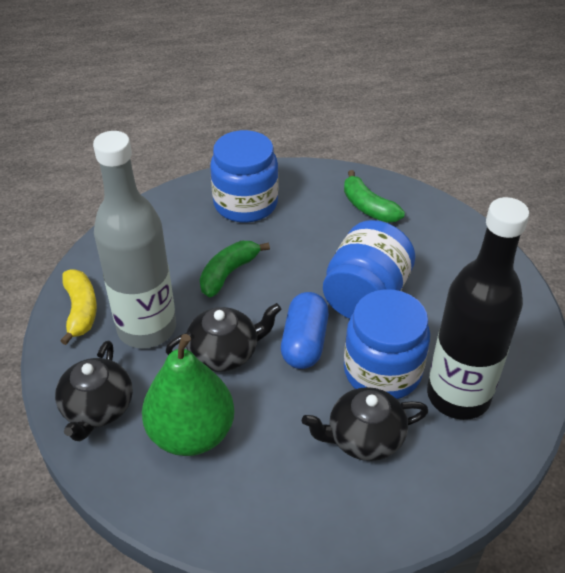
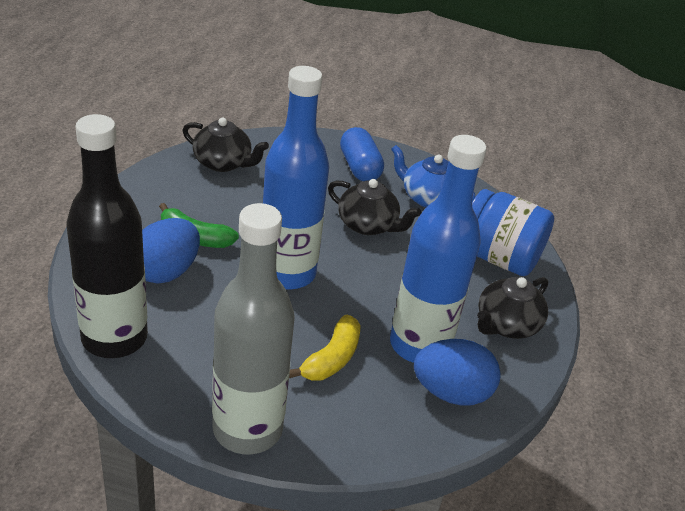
blue bottle: none = 0 -> [263,66,329,290] [390,135,486,363] = 2
blue egg: none = 0 -> [142,218,200,284] [414,339,501,406] = 2
blue jar: [210,130,278,223] [323,220,415,319] [344,289,430,399] = 3 -> [472,189,554,276] = 1
blue teapot: none = 0 -> [391,145,475,208] = 1
green banana: [200,241,270,297] [344,170,405,223] = 2 -> [159,203,239,248] = 1
green pear: [142,334,234,456] = 1 -> none = 0

